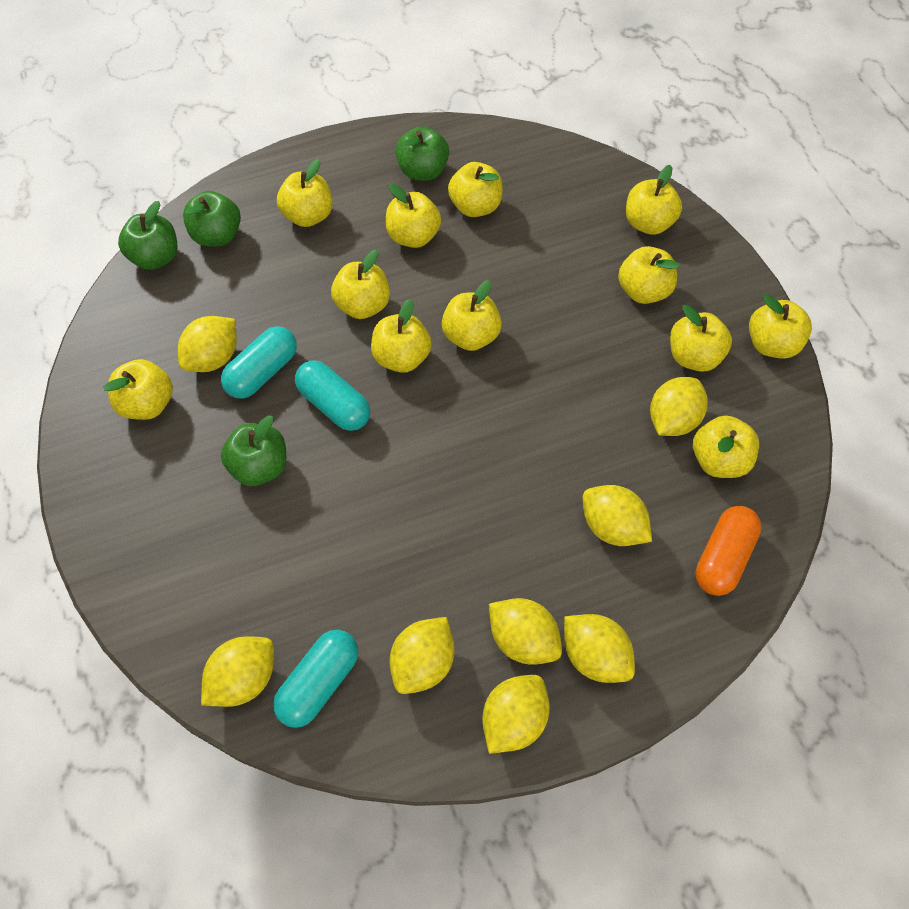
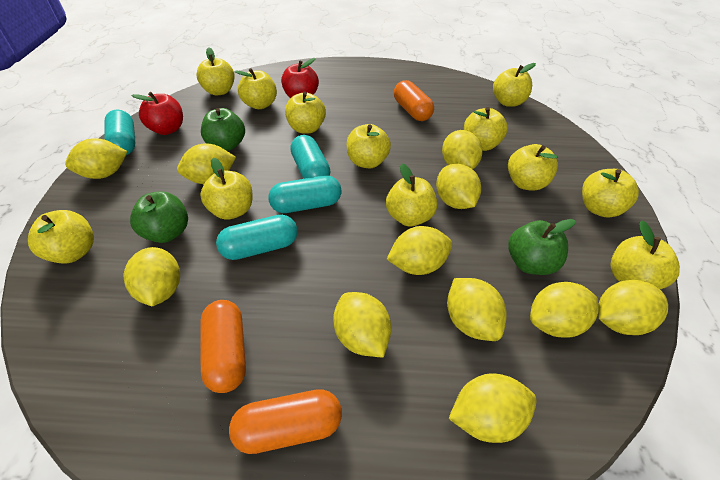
green apple: [118,201,177,270] [183,191,241,247] [221,416,286,486] [396,126,449,181] = 4 -> [130,191,188,243] [201,108,245,151] [508,219,576,275] = 3
orange capsule: [695,506,762,596] = 1 -> [200,300,246,393] [229,389,342,454] [394,80,434,121] = 3
red apple: none = 0 -> [131,92,183,135] [281,58,319,98] = 2
turquoise capsule: [221,326,297,399] [273,630,358,728] [295,360,370,431] = 3 -> [104,110,135,155] [216,215,298,260] [268,176,342,213] [290,135,330,179] = 4
yellow lemon: [178,316,237,372] [201,636,274,707] [389,617,455,694] [482,675,550,754] [489,598,562,665] [564,614,635,683] [583,485,652,546] [650,377,708,436] = 8 -> [65,138,128,179] [123,247,180,306] [177,143,236,184] [333,292,392,358] [387,226,452,275] [436,164,481,209] [442,130,482,169] [447,278,507,341] [448,373,537,443] [530,282,598,338] [598,280,668,335] = 11

